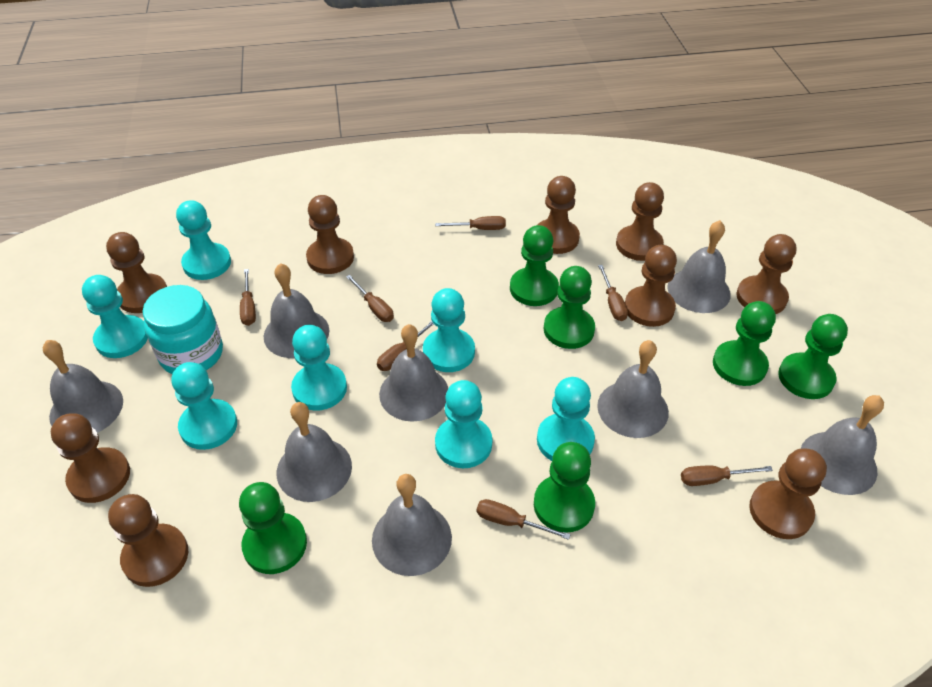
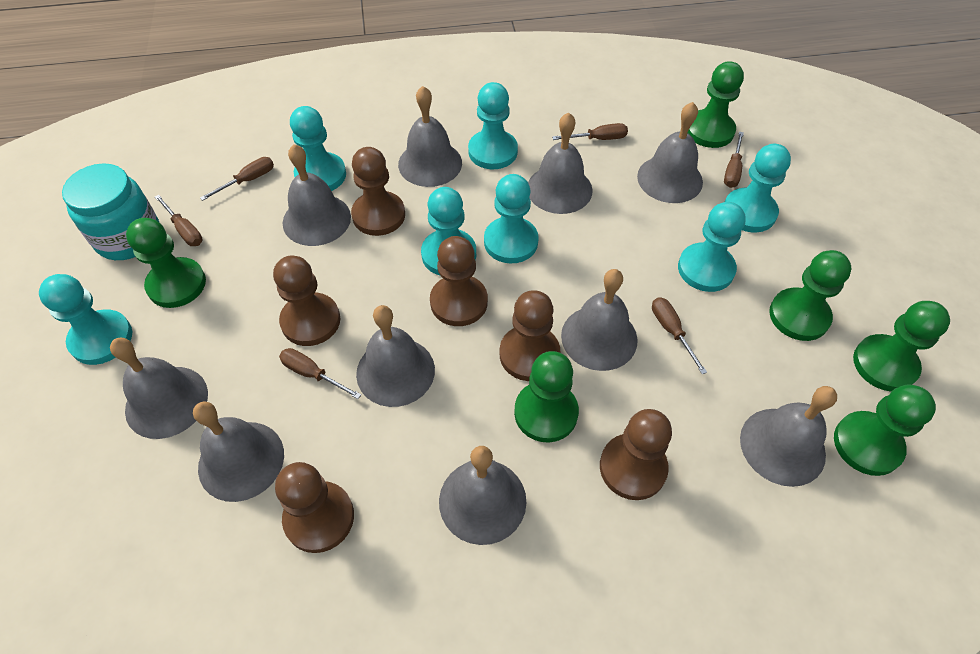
brown pawn: [51,413,130,503] [106,232,167,313] [108,494,188,587] [306,195,354,274] [537,176,580,254] [616,182,664,261] [625,245,677,327] [736,234,796,314] [749,448,827,539] = 9 -> [273,256,340,346] [275,462,354,553] [351,147,405,236] [430,236,488,326] [500,290,561,381] [600,409,672,500] = 6
brown screwdriver: [240,269,256,326] [346,275,394,322] [377,321,434,371] [435,216,506,230] [477,499,571,540] [598,265,628,321] [681,465,773,486] = 7 -> [155,195,203,246] [200,157,274,201] [279,348,361,399] [552,123,628,140] [652,297,707,374] [724,132,744,188] = 6
grey bell: [43,340,123,433] [264,263,329,358] [277,402,352,502] [372,474,452,576] [379,324,448,422] [597,340,669,438] [667,220,731,313] [801,395,884,495] = 8 -> [110,338,208,439] [193,401,284,502] [283,144,351,246] [356,305,435,407] [398,86,462,187] [439,446,526,545] [528,112,593,214] [561,269,638,371] [637,102,703,203] [740,386,837,487] = 10

